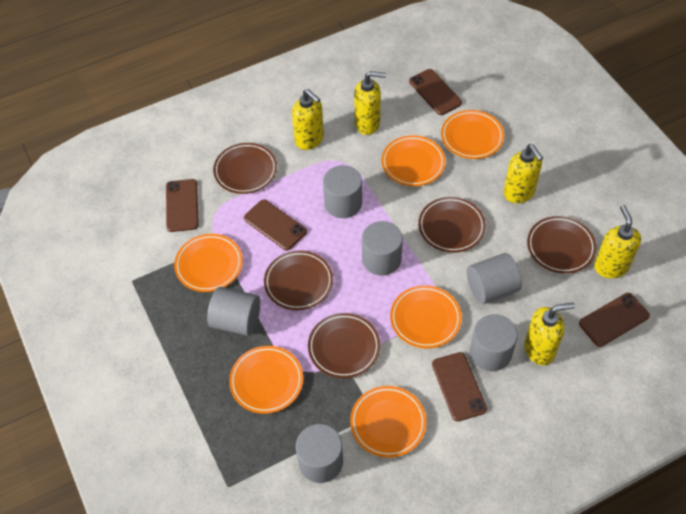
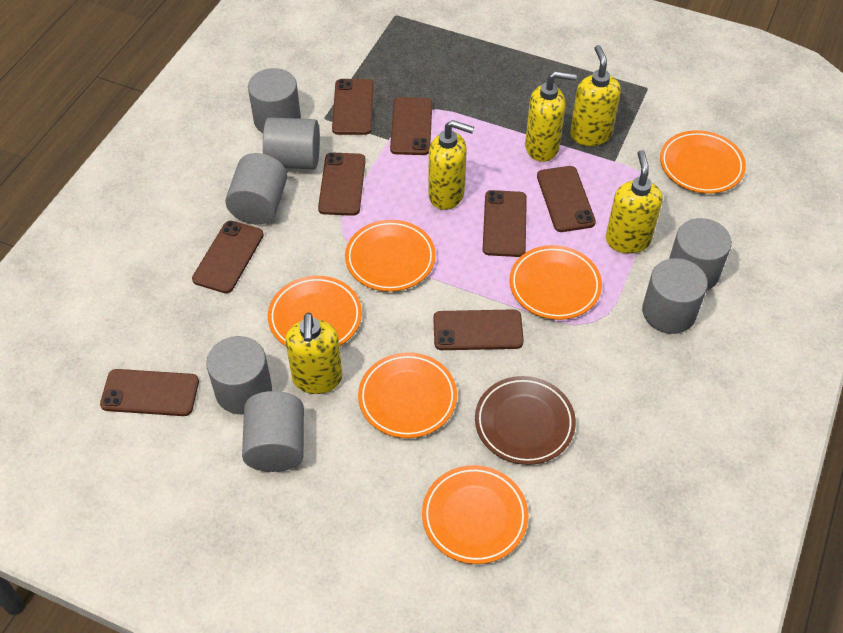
brown phone: [166,179,199,232] [244,199,307,250] [409,69,462,115] [432,352,487,421] [579,293,650,347] = 5 -> [100,369,199,416] [192,220,264,293] [318,153,366,216] [332,79,374,135] [390,97,432,155] [433,309,524,350] [483,190,527,257] [537,166,596,232] = 8
brown plate: [213,143,277,194] [264,250,333,310] [308,313,380,378] [418,197,486,253] [527,216,596,274] = 5 -> [475,376,576,465] = 1
grey cylinder: [207,287,260,336] [296,424,343,483] [323,165,362,218] [362,221,403,276] [467,253,522,304] [470,314,518,371] = 6 -> [206,336,272,414] [225,153,287,224] [242,391,304,472] [248,68,301,133] [263,117,320,169] [642,258,708,334] [669,218,732,291] = 7

